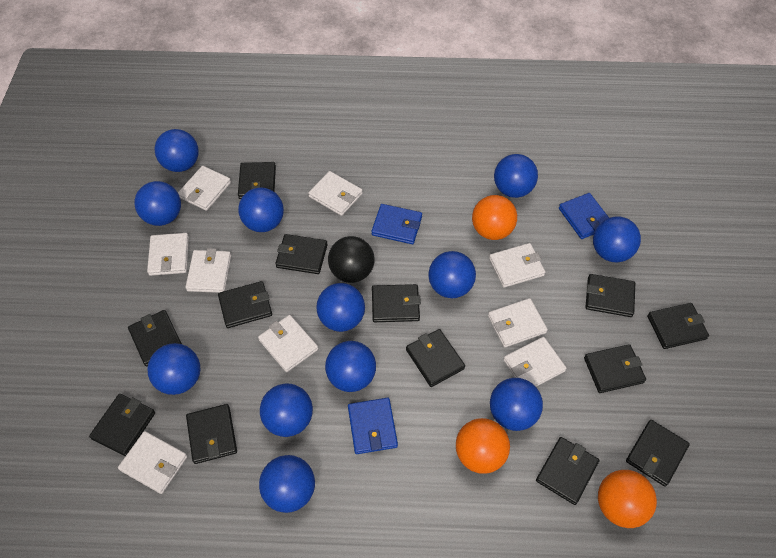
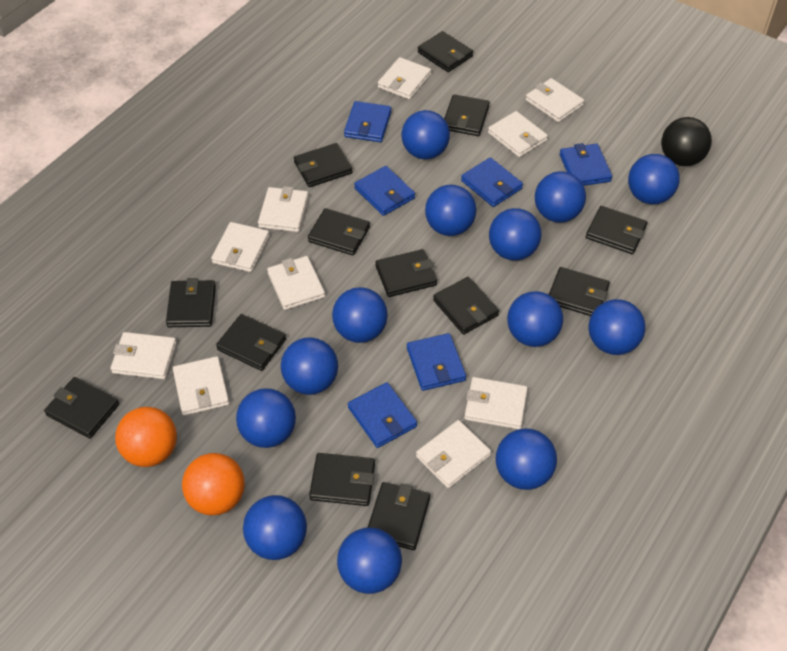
blue ball: [134,181,181,226] [147,343,201,395] [155,129,199,172] [238,187,284,232] [259,455,315,513] [260,383,313,437] [316,283,365,332] [325,341,376,392] [428,251,476,298] [490,378,543,431] [494,154,538,198] [593,217,641,262] = 12 -> [236,388,296,448] [243,495,307,560] [281,337,338,395] [332,287,388,343] [337,528,402,594] [402,110,450,159] [425,185,476,236] [489,208,541,261] [496,428,557,490] [507,291,563,347] [535,172,586,223] [588,299,646,355] [628,154,680,204] = 13
blue wallet: [348,398,398,454] [371,204,422,244] [559,193,609,239] = 3 -> [344,101,391,142] [348,382,417,448] [354,166,415,216] [407,333,466,391] [461,157,523,207] [560,143,612,186] = 6
orange ball: [456,418,510,474] [472,195,517,240] [598,470,657,528] = 3 -> [115,407,177,467] [182,453,245,516] = 2
white wallet: [118,431,187,494] [147,233,189,276] [178,166,231,211] [185,248,231,293] [258,315,318,372] [308,171,363,216] [488,298,548,348] [489,243,545,288] [503,337,567,387] = 9 -> [110,332,177,379] [173,356,229,416] [211,222,270,272] [258,186,309,232] [267,256,325,310] [378,57,431,100] [416,420,491,488] [464,377,528,429] [488,111,548,157] [526,78,584,122] = 10

